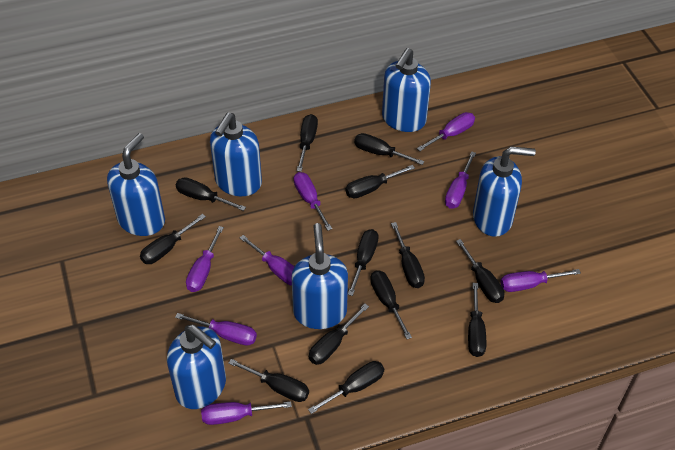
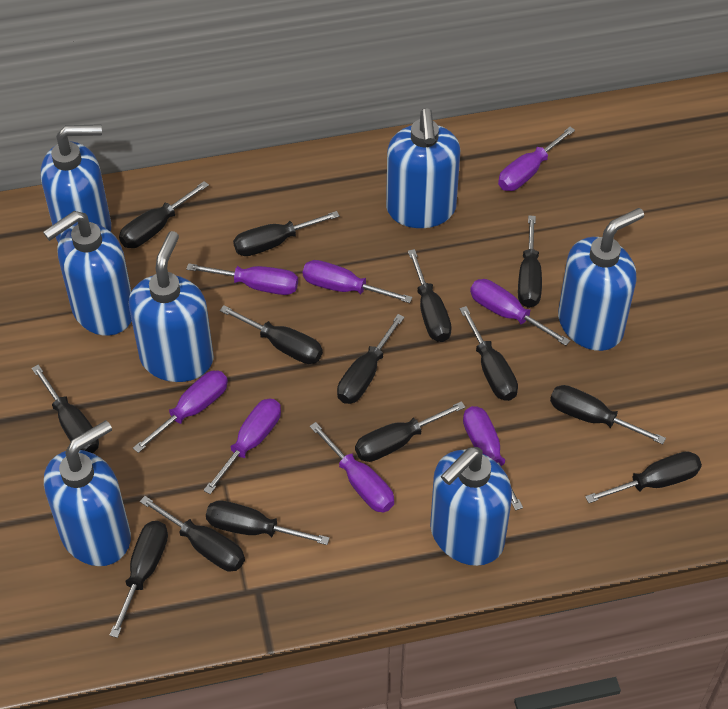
black screwdriver: [140,214,206,264] [176,177,246,211] [228,359,309,402] [297,114,318,172] [308,361,385,414] [309,304,369,365] [345,165,415,198] [348,229,379,296] [354,133,425,165] [370,270,412,339] [391,222,425,288] [456,239,504,303] [468,283,486,357] = 13 -> [32,365,99,453] [110,521,168,638] [119,181,209,248] [140,496,245,572] [206,500,330,545] [220,305,323,364] [233,211,340,256] [337,314,405,404] [355,401,466,462] [408,249,452,342] [459,306,518,401] [518,215,542,308] [550,385,666,444] [585,451,702,503] = 14
blue soap dispenser: [107,133,165,236] [167,325,226,409] [210,113,262,196] [291,223,348,329] [382,48,431,132] [473,146,536,237] = 6 -> [41,124,111,241] [43,211,132,336] [44,420,131,566] [129,231,214,382] [386,108,460,228] [430,447,512,566] [558,208,644,351] = 7

